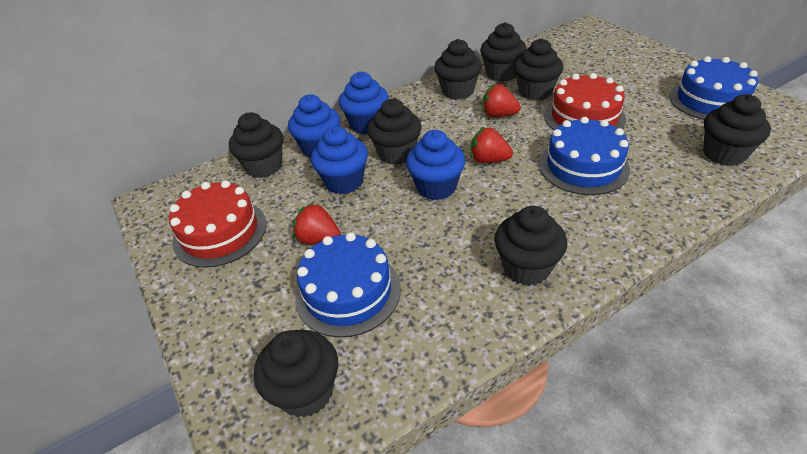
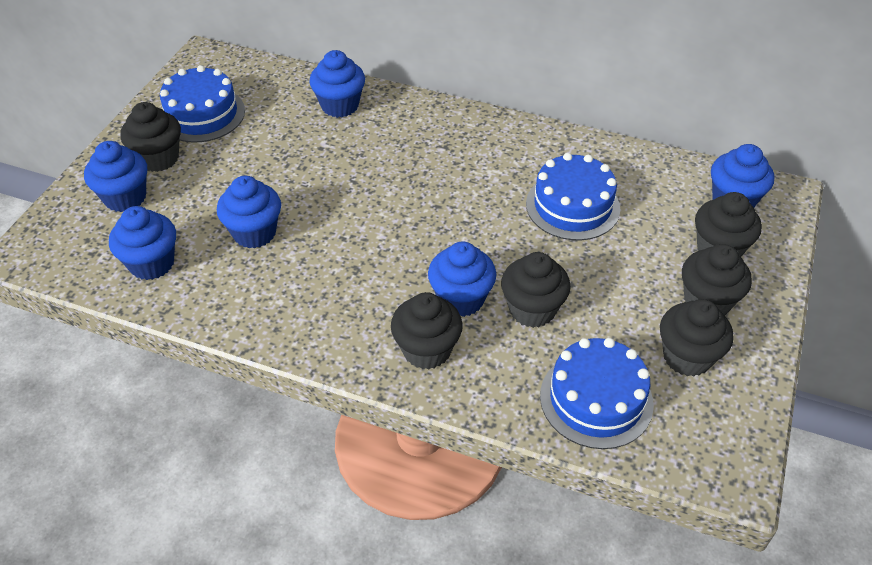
black cupcake: [229,112,283,178] [254,330,338,418] [367,99,422,165] [434,39,482,100] [480,22,527,82] [494,206,567,285] [514,38,563,100] [703,94,771,166] = 8 -> [120,102,181,172] [391,292,463,370] [501,252,571,328] [660,299,733,377] [682,244,752,316] [695,192,762,256] = 6
blue cupcake: [288,95,341,158] [311,126,368,194] [339,71,389,134] [406,130,465,200] = 4 -> [84,141,147,212] [109,206,176,280] [217,176,281,248] [310,50,365,118] [428,242,496,317] [711,144,774,208] = 6
red cake: [169,180,266,268] [544,73,626,130] = 2 -> none = 0
red strawberry: [293,202,341,244] [470,126,513,163] [482,84,521,117] = 3 -> none = 0

